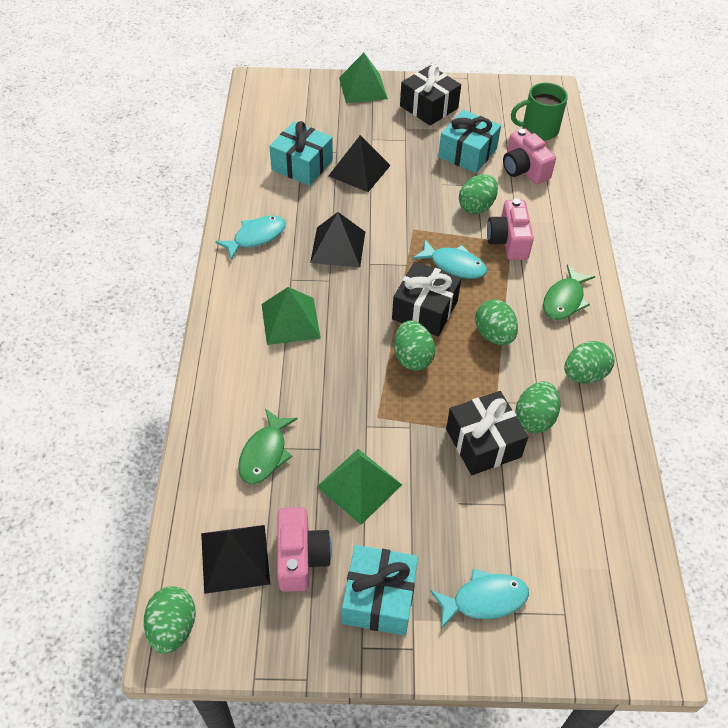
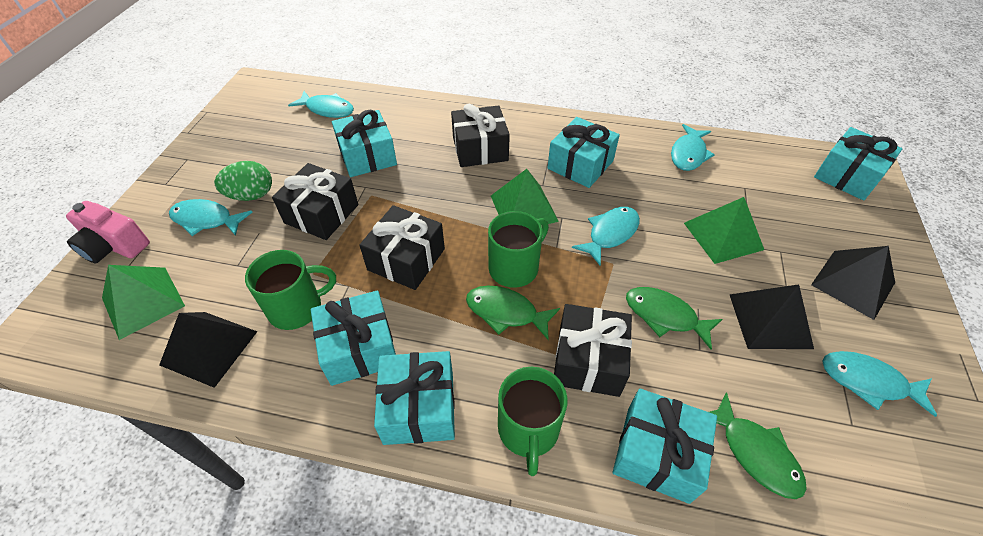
black gift: [392,262,461,336] [400,65,461,126] [446,391,528,475] = 3 -> [272,163,358,240] [359,205,445,290] [451,104,510,167] [554,304,632,397] = 4
green egg: [144,586,196,654] [394,320,435,371] [459,174,498,214] [475,299,518,345] [515,381,560,433] [564,341,614,383] = 6 -> [214,161,272,201] = 1
green fish: [238,409,298,484] [543,265,595,320] = 2 -> [466,286,560,340] [626,287,723,349] [709,392,807,499] = 3
green mug: [511,83,568,140] = 1 -> [245,250,336,330] [488,211,549,288] [498,367,568,476] = 3
pink camera: [277,507,332,592] [487,199,534,260] [503,129,556,184] = 3 -> [66,201,150,263] = 1
turquoise fish: [215,215,286,260] [412,239,487,279] [430,569,529,629] = 3 -> [169,199,252,236] [288,91,354,118] [572,207,640,265] [671,124,715,171] [822,351,937,417] = 5
turquoise gift: [269,121,333,186] [342,545,418,636] [438,110,501,173] = 3 -> [311,290,396,386] [332,110,397,177] [374,351,455,445] [548,117,620,188] [613,388,717,504] [814,127,902,200] = 6

